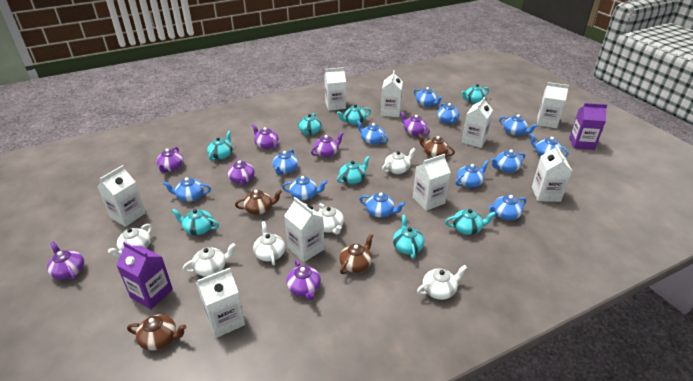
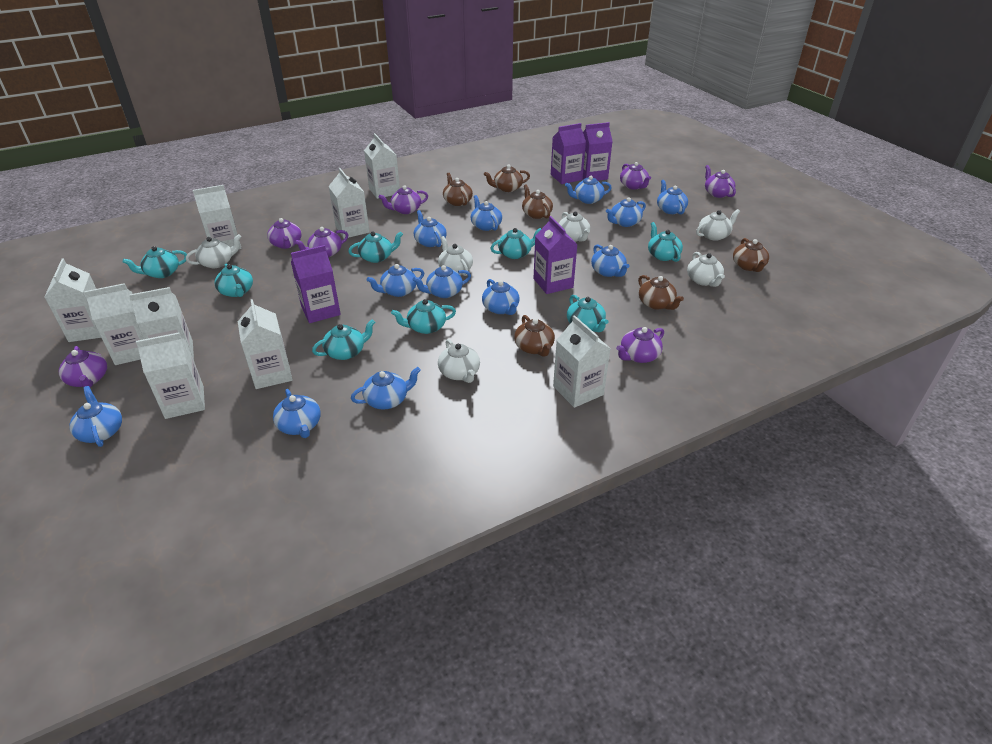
brown teapot: [127,315,186,350] [235,190,282,215] [339,234,373,274] [418,134,455,158] = 4 -> [443,173,473,206] [484,164,530,192] [514,315,555,357] [522,184,553,219] [638,275,684,310] [733,238,769,272] = 6
purple carton: [116,242,173,309] [569,103,607,150] = 2 -> [291,245,341,323] [533,216,578,294] [551,123,586,184] [583,122,613,181] = 4

